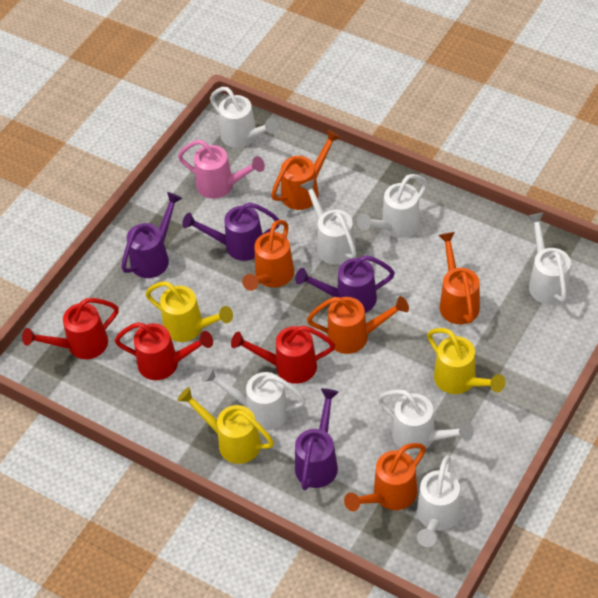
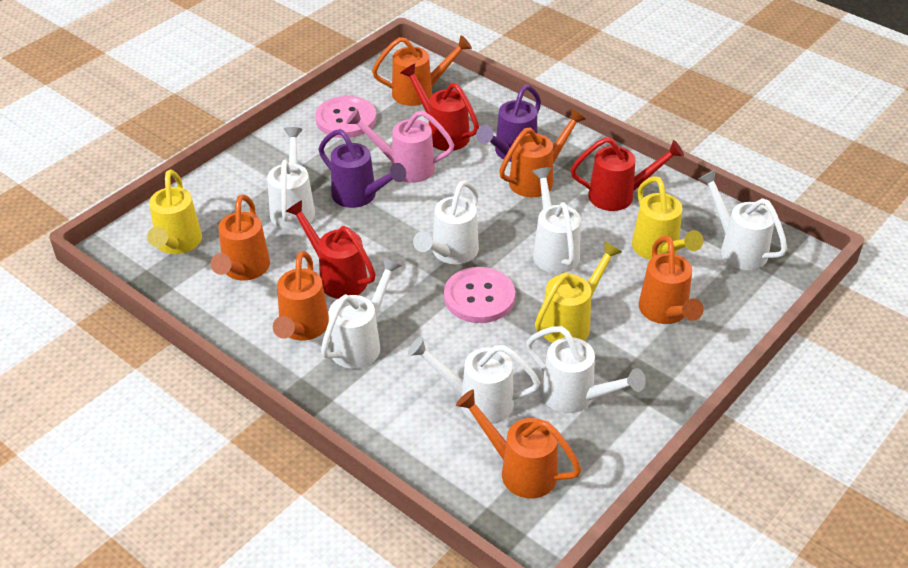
orange watering can: [242,220,294,291] [271,129,341,210] [307,296,409,354] [344,443,426,511] [438,232,480,324] = 5 -> [211,194,270,280] [273,251,329,340] [372,35,472,106] [456,389,581,498] [499,108,586,197] [639,236,704,324] = 6
pink button: none = 0 -> [315,96,376,138] [444,267,515,323] = 2
purple watering can: [121,192,182,278] [182,202,279,261] [295,255,395,313] [295,388,339,490] = 4 -> [319,129,406,208] [476,85,541,162] = 2

